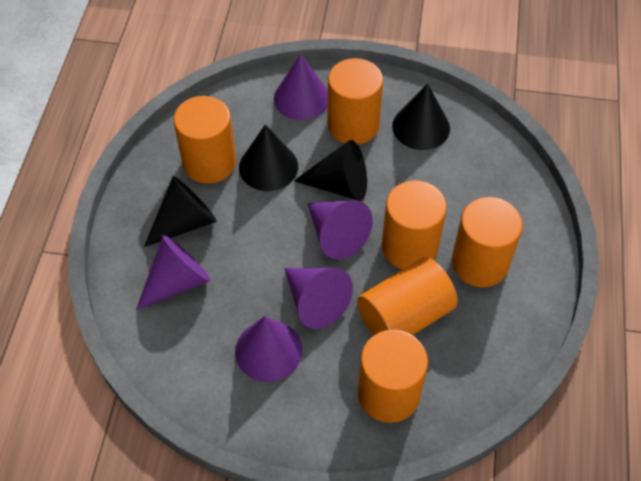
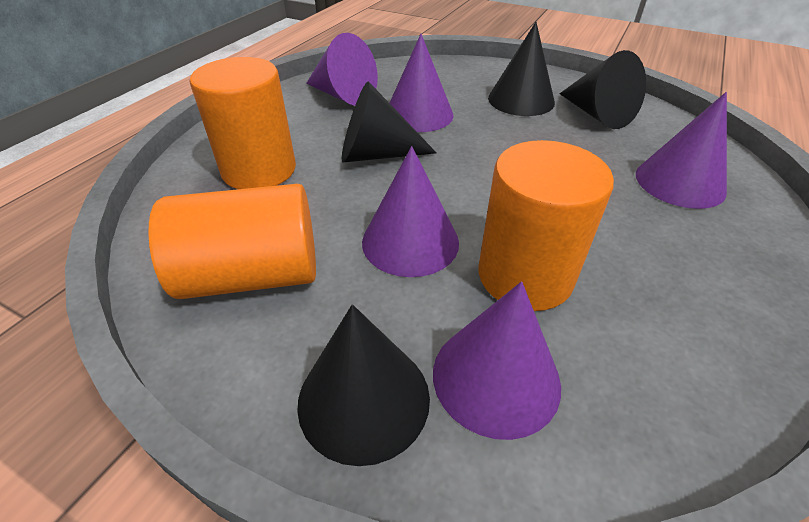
orange cylinder: [174,96,236,184] [327,58,383,145] [357,257,458,336] [358,330,428,423] [382,180,447,269] [452,197,523,287] = 6 -> [148,184,316,299] [190,57,296,189] [479,140,614,311] = 3

